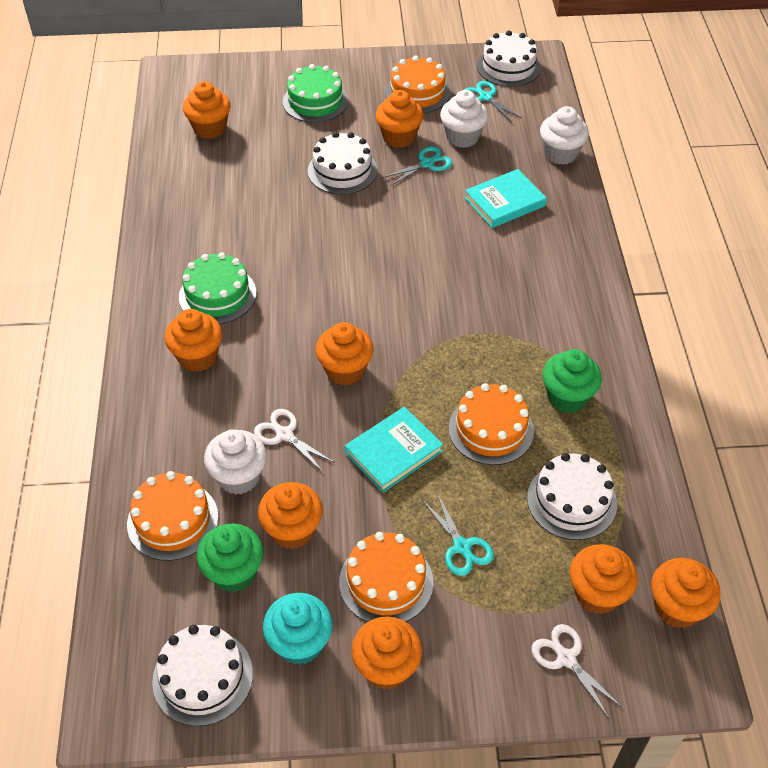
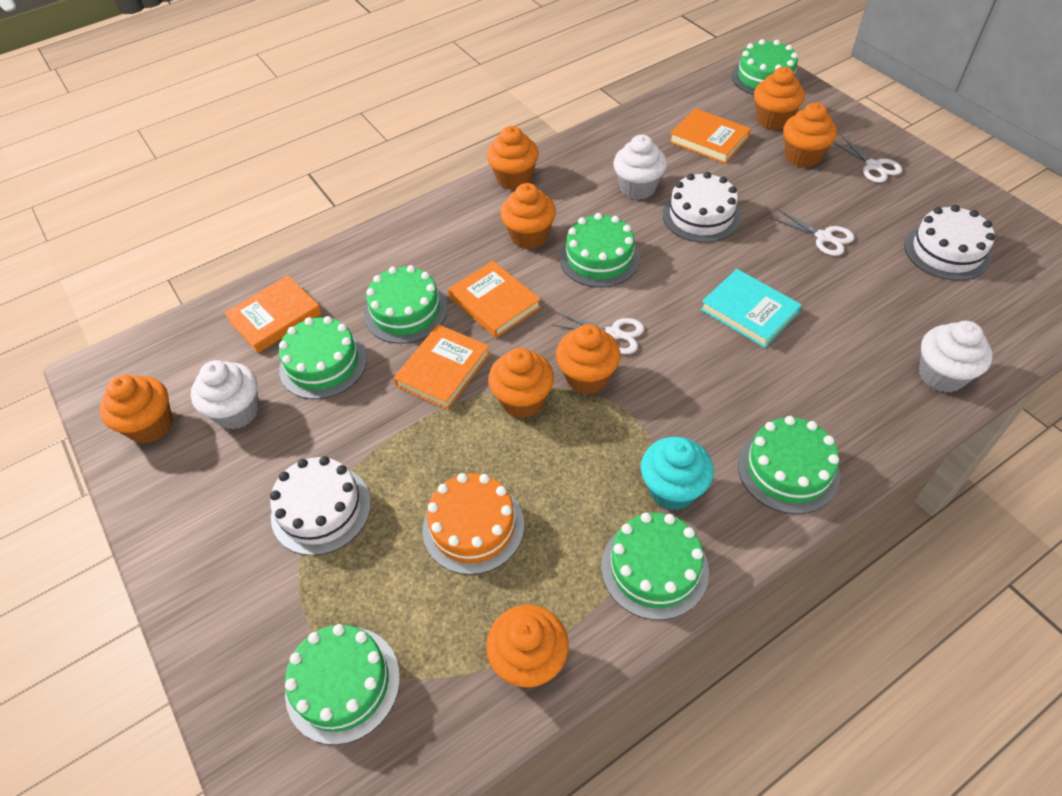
green cake: [179,252,256,324] [283,64,348,123] = 2 -> [279,316,367,399] [285,624,400,745] [364,265,448,344] [560,213,640,288] [601,512,709,620] [732,39,799,95] [738,416,840,514] = 7
green cupcake: [196,524,263,592] [542,349,602,413] = 2 -> none = 0
orange book: none = 0 -> [224,275,322,353] [394,324,490,410] [448,261,541,338] [669,108,751,164] = 4
orange cake: [127,471,218,561] [339,532,433,622] [385,56,450,113] [448,383,534,465] = 4 -> [423,473,524,575] = 1
turquoise book: [345,407,443,492] [465,169,547,228] = 2 -> [700,269,802,348] = 1
turquoise scissors: [382,146,452,186] [422,493,494,576] [464,81,521,122] = 3 -> none = 0
white cake: [152,625,253,726] [308,132,377,195] [477,30,541,87] [527,453,617,540] = 4 -> [270,456,371,556] [663,172,741,243] [904,205,995,281] = 3
white scissors: [254,409,335,472] [532,624,623,718] = 2 -> [552,312,644,354] [769,209,854,256] [833,135,902,183] = 3

